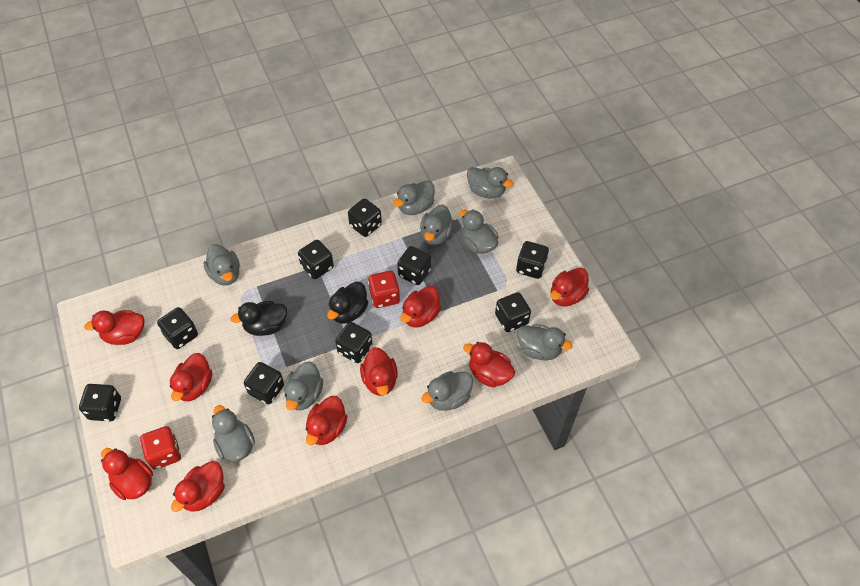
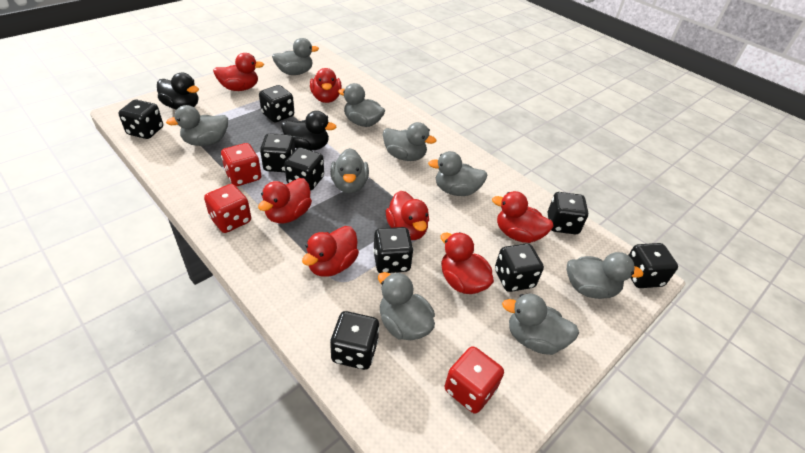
red dice: [140,426,181,470] [368,271,400,308] = 2 -> [204,184,251,233] [221,143,261,186] [445,346,504,414] = 3
red duck: [84,310,144,345] [101,448,153,500] [170,353,212,401] [171,461,225,512] [306,396,348,445] [360,347,398,396] [400,286,441,327] [463,342,515,387] [550,268,589,307] = 9 -> [213,53,264,91] [258,178,312,223] [302,226,359,277] [310,68,342,103] [386,191,429,240] [441,232,494,294] [492,191,554,243] = 7

